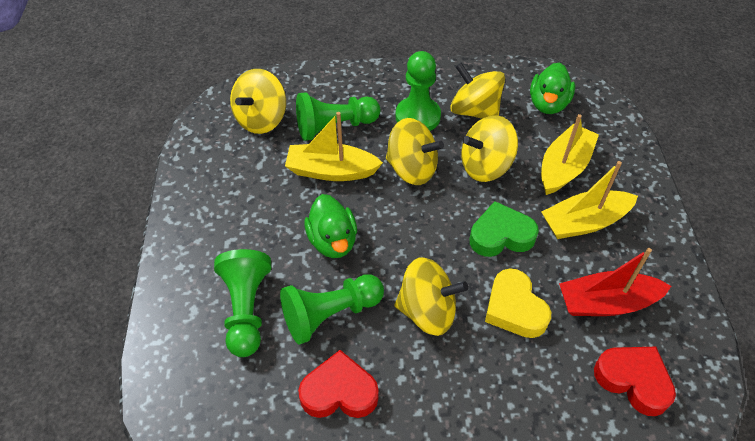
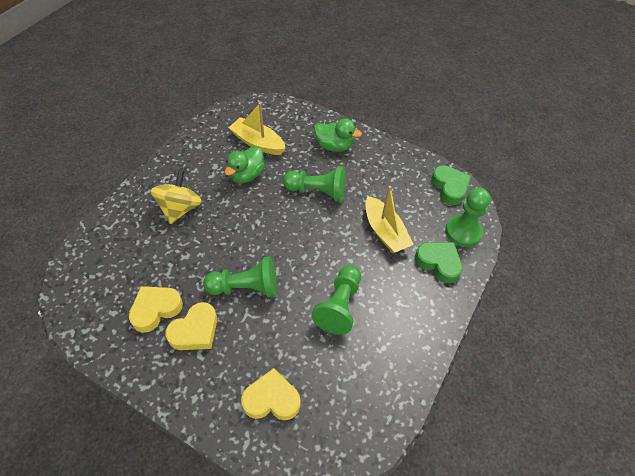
green heart: [470,201,539,257] = 1 -> [415,242,463,283] [431,165,471,205] = 2
red boat: [559,248,671,316] = 1 -> none = 0
red heart: [298,350,379,418] [594,347,676,416] = 2 -> none = 0
yellow boat: [285,112,383,181] [541,114,599,195] [542,161,638,239] = 3 -> [229,102,286,155] [365,186,414,253] = 2
yellow heart: [485,269,551,338] = 1 -> [129,286,183,333] [165,302,217,350] [241,368,301,420] = 3
yellow spinning top: [230,69,286,134] [386,118,444,185] [394,257,468,336] [450,63,505,119] [461,115,518,182] = 5 -> [150,170,202,224] = 1

